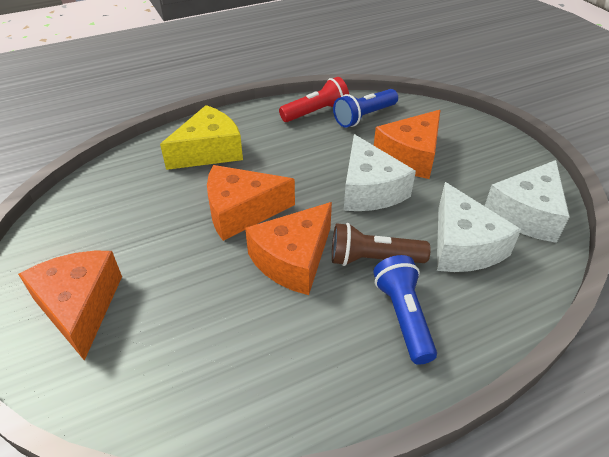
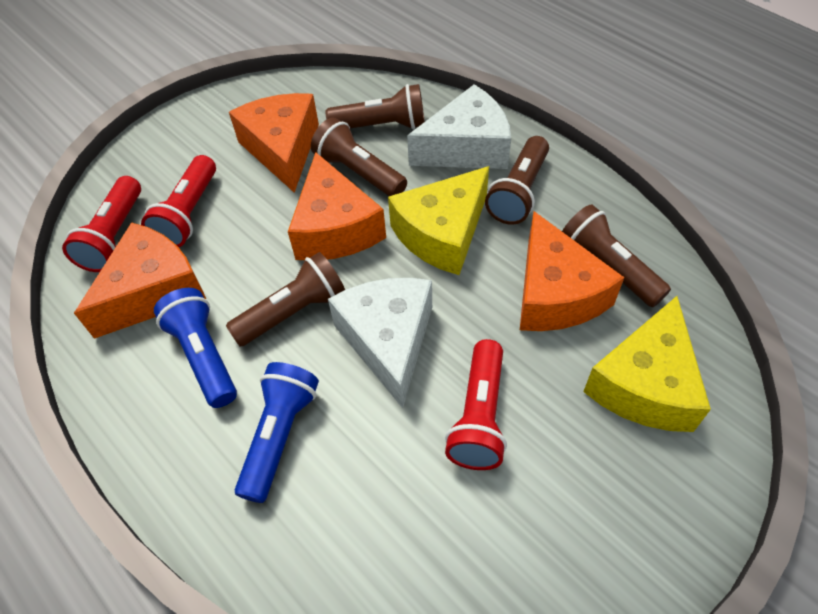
brown flashlight: [332,223,431,266] = 1 -> [226,252,345,346] [311,117,407,196] [326,84,425,130] [485,136,549,225] [562,204,671,307] = 5
red flashlight: [279,77,349,122] = 1 -> [62,176,141,272] [141,155,216,247] [445,339,507,470] = 3
white cheese: [344,134,416,211] [437,182,521,272] [485,160,570,243] = 3 -> [328,278,432,408] [407,84,511,169] = 2
yellow cheese: [160,105,243,170] = 1 -> [388,166,489,275] [583,296,711,432] = 2

